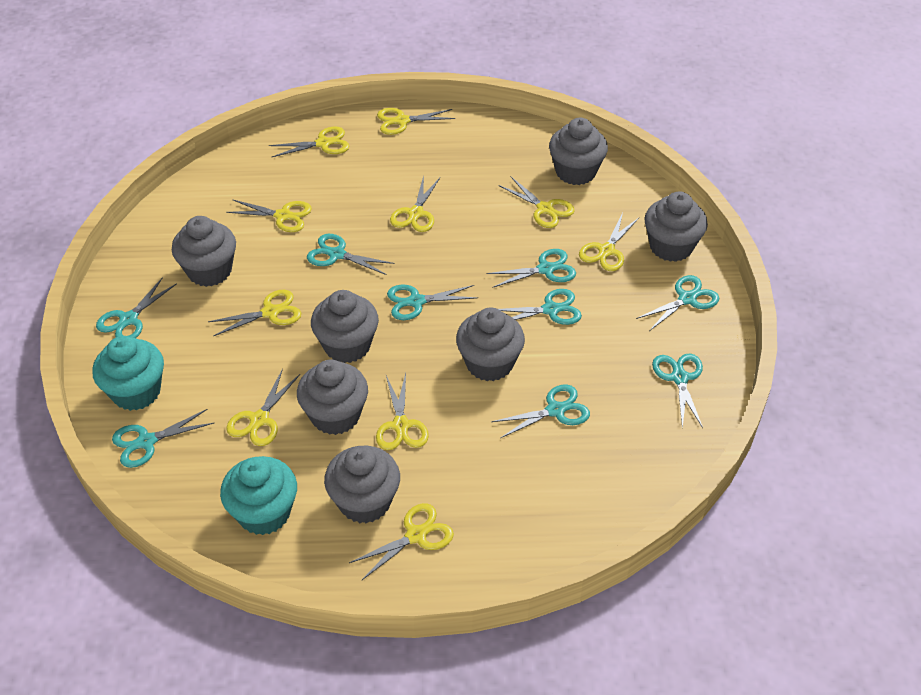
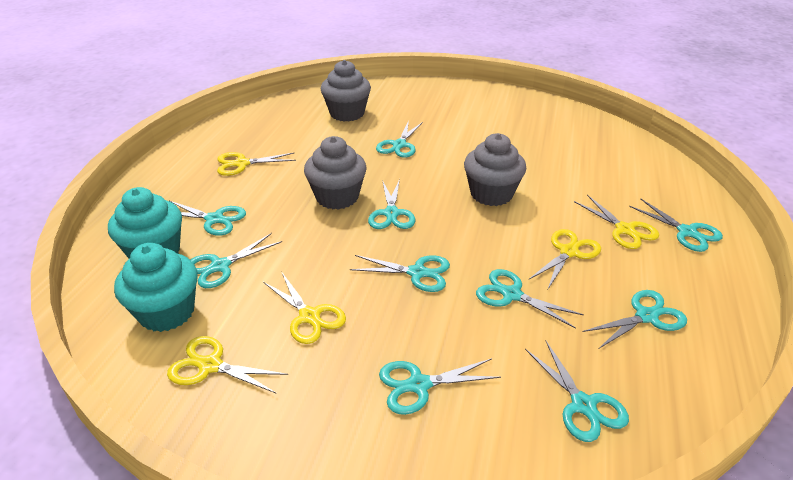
grey cupcake: [172,216,236,287] [297,360,368,435] [311,290,379,363] [324,446,400,524] [456,308,525,381] [549,118,608,185] [644,192,708,262] = 7 -> [304,136,366,210] [321,60,371,122] [464,133,526,206] = 3
turquoise scissors: [96,277,177,338] [112,409,214,468] [307,234,395,275] [387,285,478,320] [487,249,576,288] [491,384,590,438] [499,289,582,325] [636,275,719,331] [652,354,703,428] = 9 -> [169,201,246,236] [191,233,282,288] [350,255,450,292] [368,179,415,229] [376,121,423,158] [379,358,501,415] [476,269,584,329] [525,341,629,442] [583,290,687,349] [629,198,723,252] = 10
yellow scissors: [208,290,301,336] [226,199,312,232] [226,368,300,446] [269,127,349,157] [349,503,454,580] [376,373,429,450] [377,108,455,135] [390,176,440,232] [498,177,575,228] [579,213,639,271] = 10 -> [167,336,288,394] [217,152,296,176] [263,271,346,344] [528,229,601,289] [574,195,659,249] = 5

